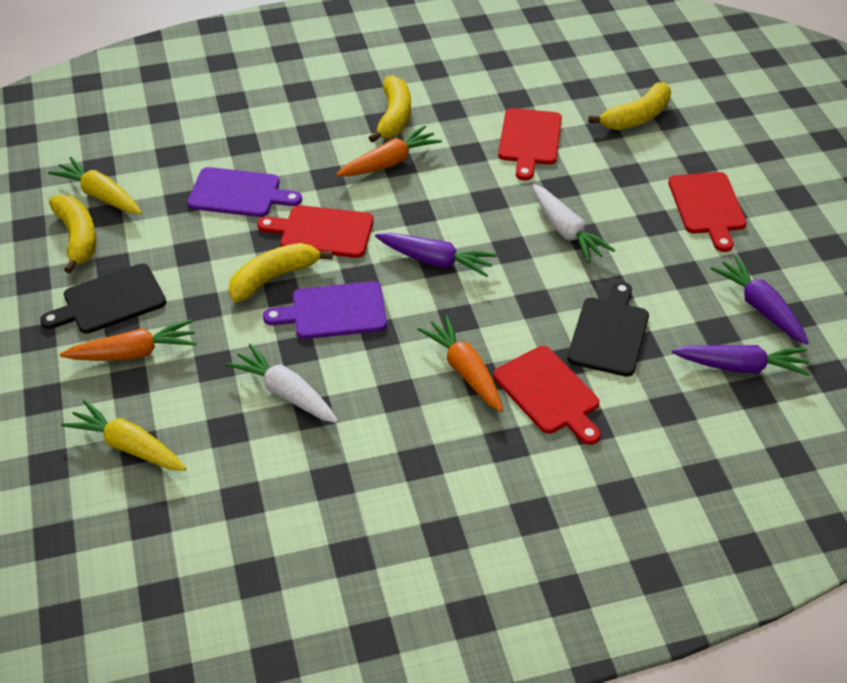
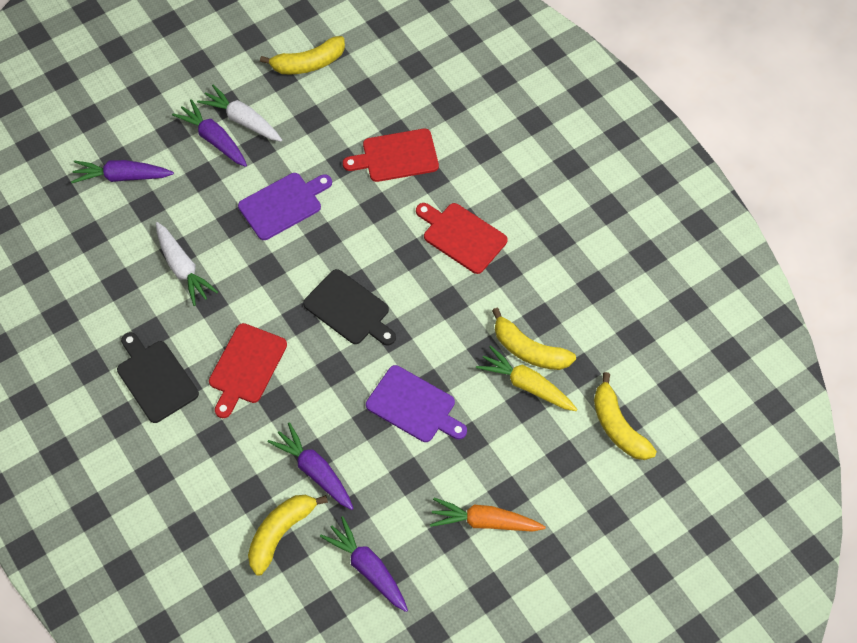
orange carrot: [60,319,197,361] [336,125,442,176] [417,315,503,412] = 3 -> [430,498,546,532] = 1
purple carrot: [375,233,497,277] [672,345,811,376] [711,256,809,344] = 3 -> [71,160,174,183] [172,99,247,167] [268,422,354,510] [320,516,408,612] = 4
red cutting board: [257,205,374,258] [493,346,601,445] [498,108,562,181] [668,172,747,252] = 4 -> [209,323,287,418] [343,129,439,182] [416,203,508,274] = 3
yellow carrot: [48,157,142,214] [61,400,186,471] = 2 -> [476,345,578,411] = 1

